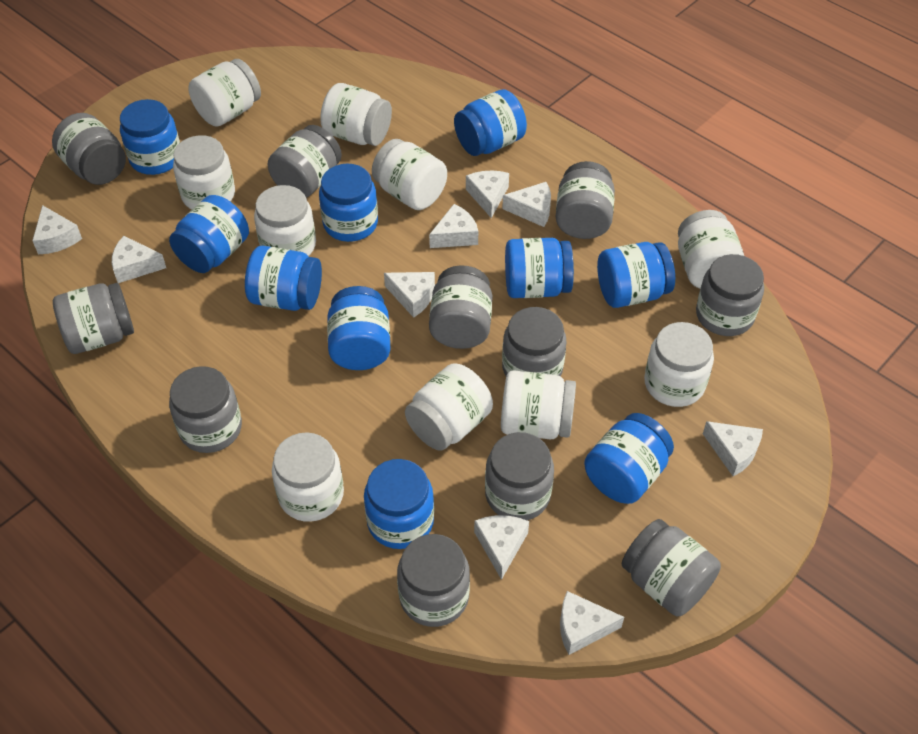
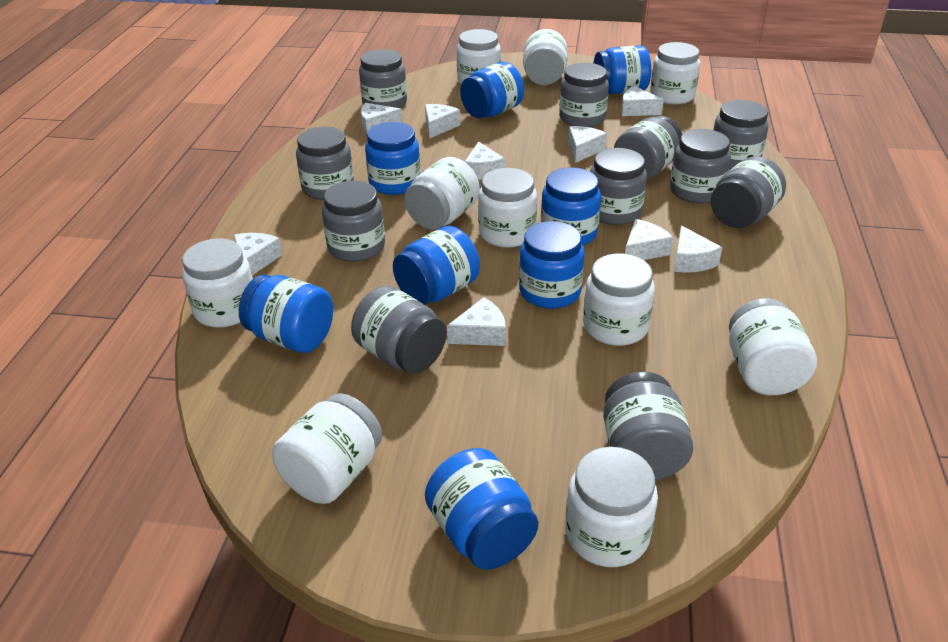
blue jar: [120,99,180,175] [169,195,249,273] [245,246,322,311] [319,164,378,242] [327,286,391,370] [364,459,434,549] [454,89,527,156] [505,238,574,298] [584,413,674,504] [597,242,675,308] = 10 -> [239,274,333,353] [365,122,421,195] [393,226,480,305] [425,448,538,570] [460,62,524,118] [519,221,585,309] [541,167,601,245] [594,45,651,94] = 8

